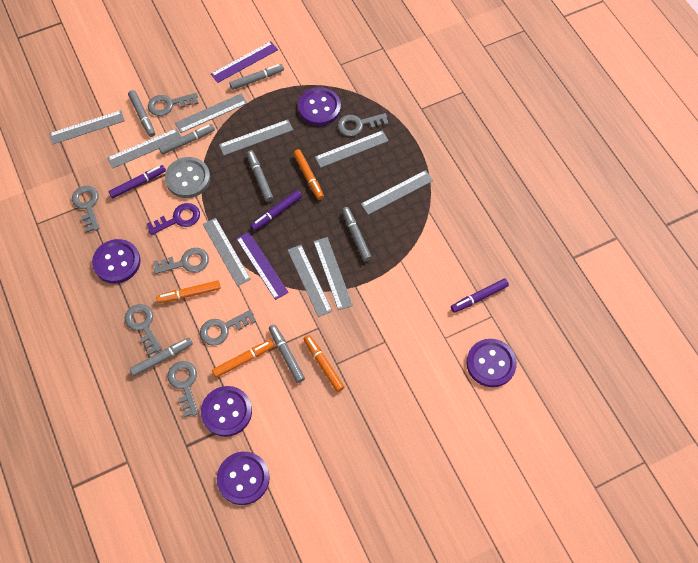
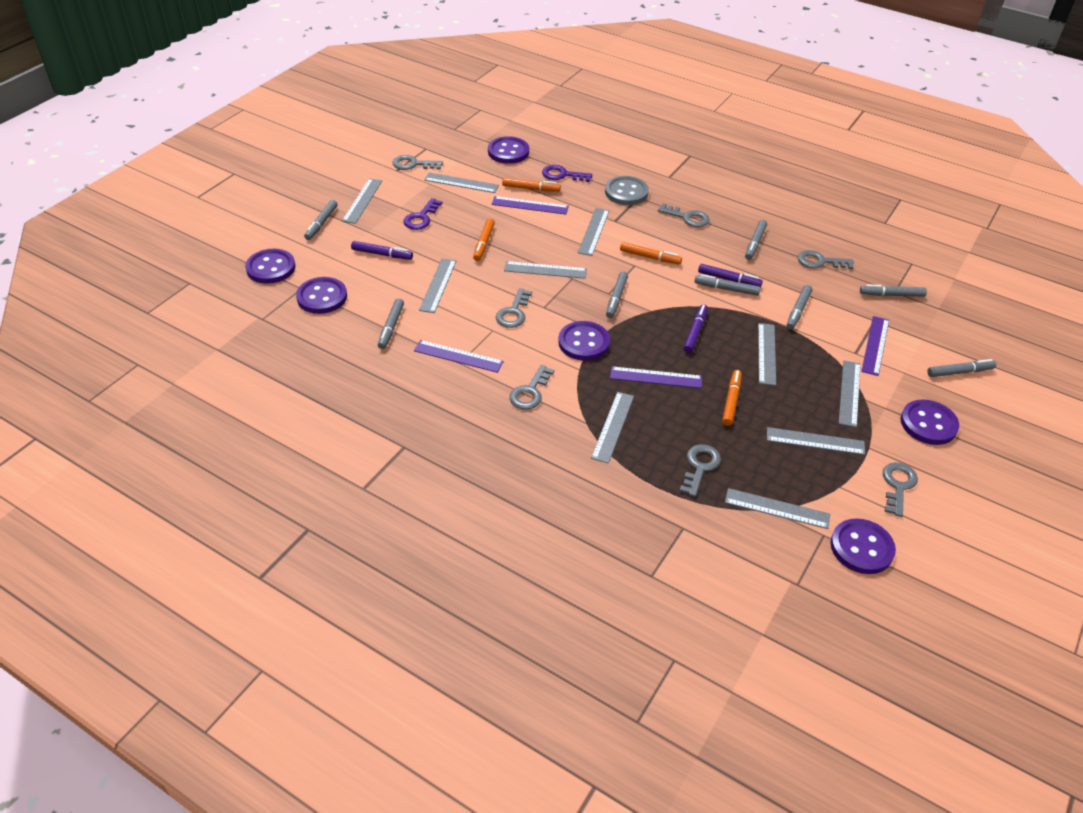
grey marker: [128,90,155,137] [130,338,193,376] [159,124,215,155] [230,64,284,90] [247,150,273,202] [269,324,305,383] [342,207,372,261] = 7 -> [304,200,338,240] [378,298,404,349] [606,272,628,318] [694,274,760,296] [745,220,767,260] [786,285,812,329] [860,284,927,297] [927,359,996,377] = 8
grey ruler: [49,110,125,144] [107,128,181,169] [175,94,247,133] [203,218,251,286] [219,119,293,155] [288,245,332,317] [314,237,353,310] [315,130,389,168] [361,170,433,215] = 9 -> [342,178,382,224] [419,258,456,313] [424,172,499,193] [504,261,587,279] [578,208,609,256] [591,392,634,463] [725,488,830,529] [758,323,776,386] [767,427,865,455] [839,360,861,427] = 10
purple button: [92,239,141,283] [201,386,252,437] [217,452,270,505] [298,87,341,126] [466,339,517,387] = 5 -> [245,249,295,284] [296,277,347,314] [488,136,529,164] [558,321,610,361] [831,518,896,574] [900,399,959,445] = 6
purple key: [147,203,200,235] = 1 -> [403,198,443,230] [542,165,592,182] = 2
purple ruler: [211,41,278,83] [236,232,289,300] = 2 -> [414,340,504,373] [492,196,569,215] [610,366,702,388] [861,316,889,376] = 4

